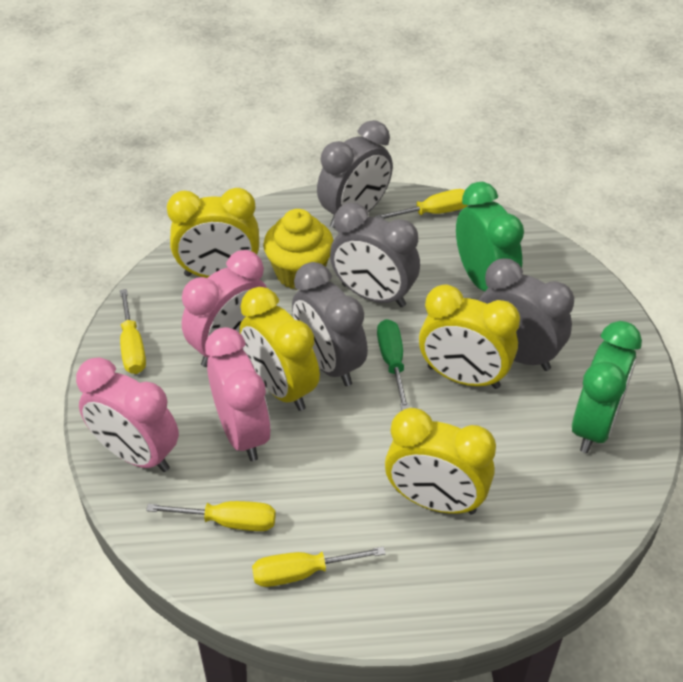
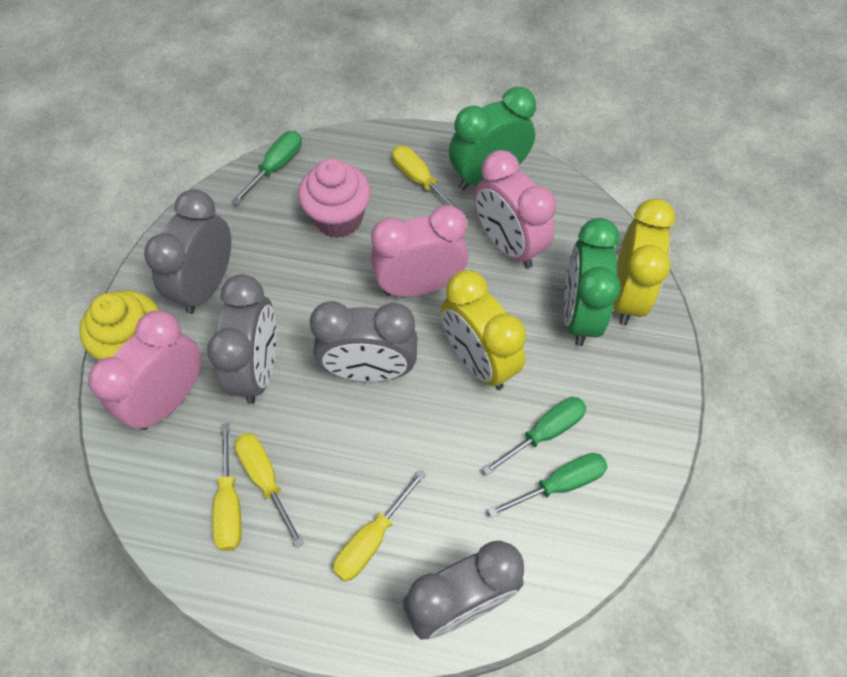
green screwdriver: [377,319,409,410] = 1 -> [231,131,302,205] [482,397,587,476] [488,453,608,518] = 3
pink cupcake: none = 0 -> [298,158,371,238] = 1
yellow clock: [167,188,259,278] [240,287,320,411] [385,408,496,514] [419,285,520,389] = 4 -> [441,270,526,390] [613,198,675,325] = 2

